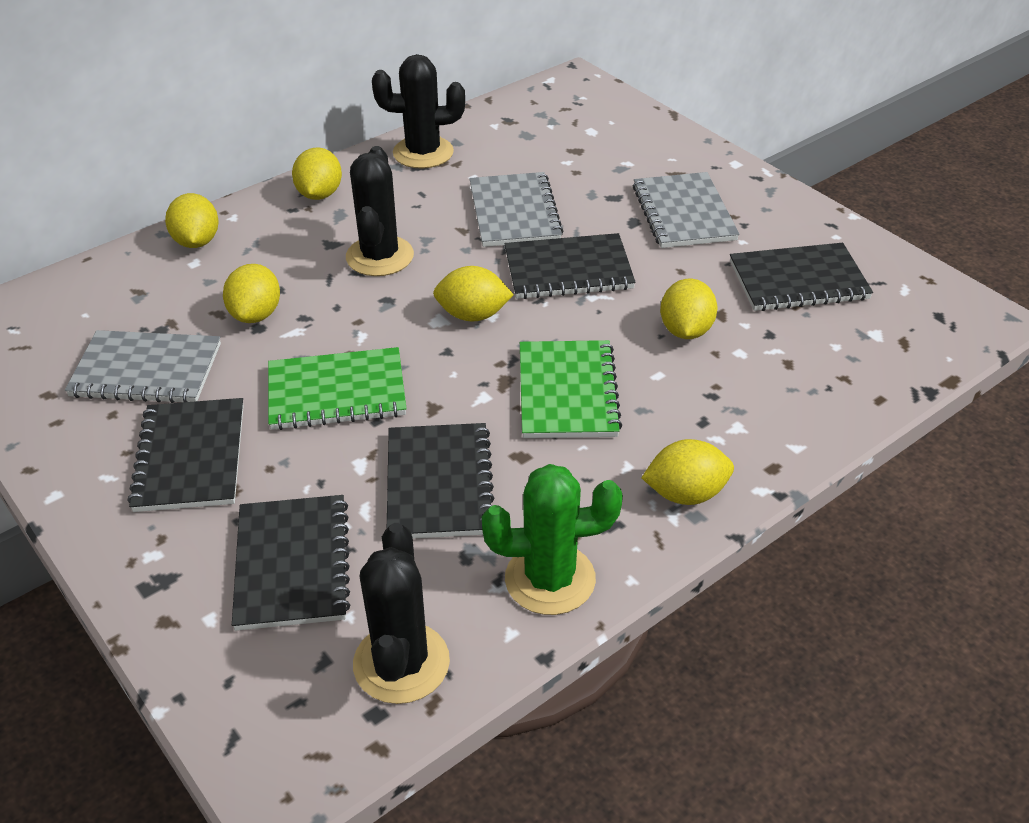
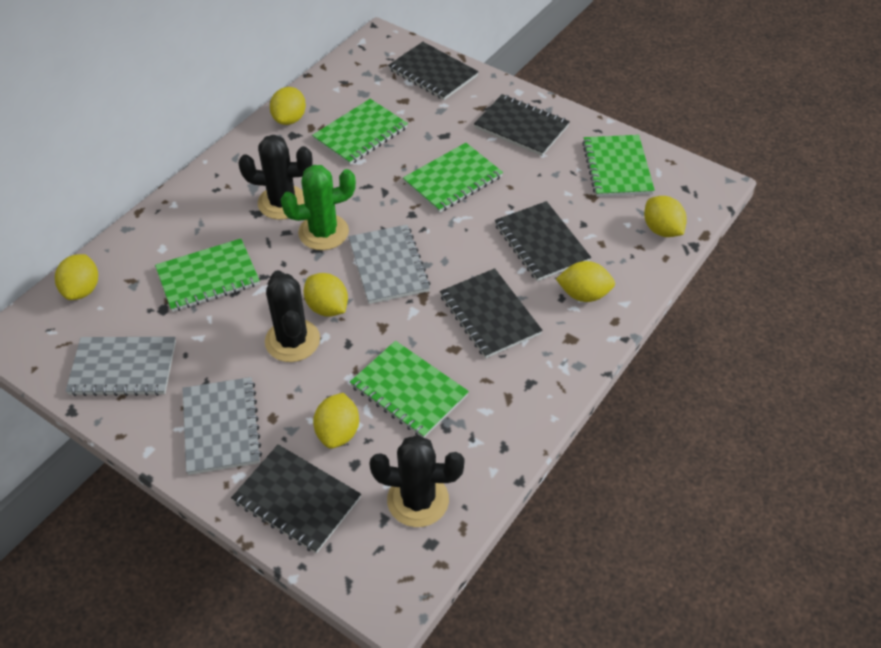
green notebook: [268,347,406,430] [520,340,622,438] = 2 -> [155,239,260,312] [312,99,408,165] [350,341,469,438] [403,143,503,213] [582,135,655,197] = 5

